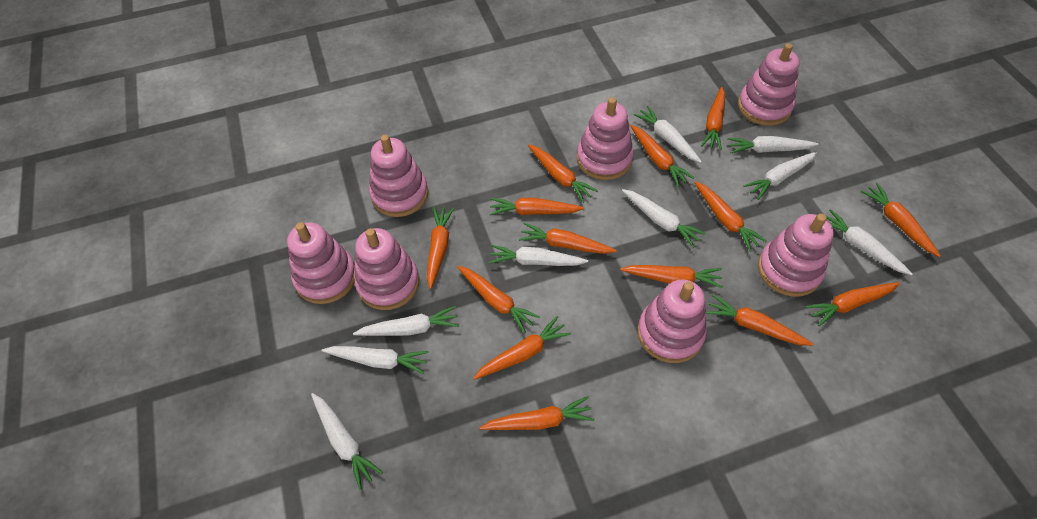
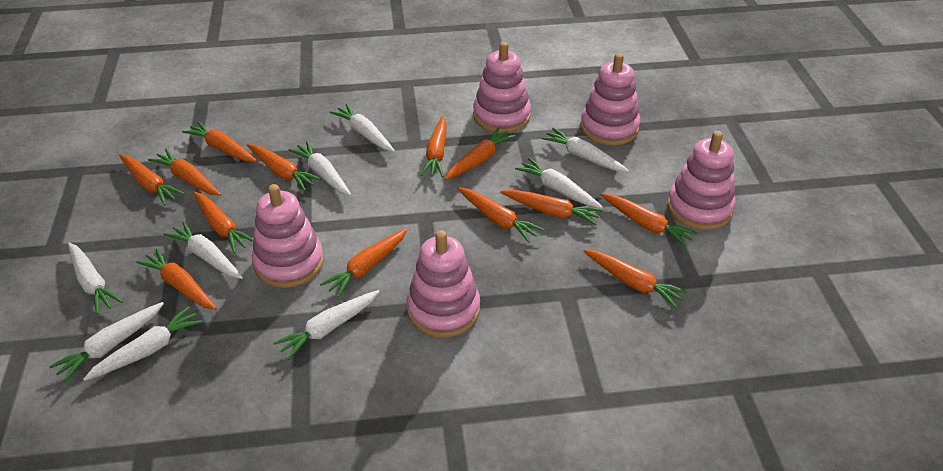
orange carrot: [427,207,454,289] [458,266,540,333] [474,316,571,380] [479,396,594,430] [490,198,584,215] [519,223,616,254] [528,145,598,203] [620,265,723,288] [631,125,694,187] [694,181,767,252] [701,87,725,150] [706,294,813,346] [805,282,900,326] [861,183,941,257] = 14 -> [119,154,184,205] [136,248,217,310] [148,149,221,196] [182,121,257,162] [193,191,254,253] [247,144,321,191] [320,229,407,297] [420,116,447,177] [445,127,515,180] [458,187,544,243] [500,190,603,225] [583,249,688,308] [600,193,697,247] = 13
pink stacking toy: [287,222,355,304] [354,228,419,310] [369,135,428,217] [577,97,634,180] [637,279,707,363] [738,43,800,126] [758,214,834,297] = 7 -> [252,184,324,288] [407,230,480,337] [473,42,531,133] [580,53,640,145] [667,131,736,230] = 5

